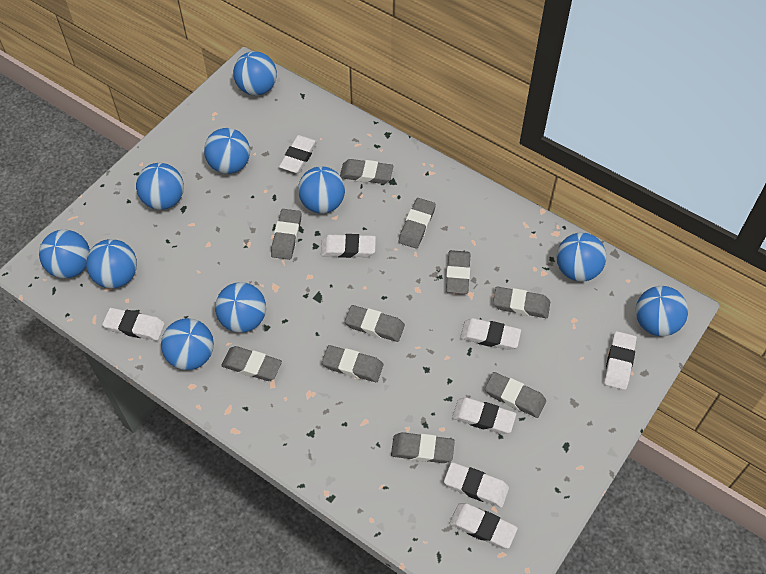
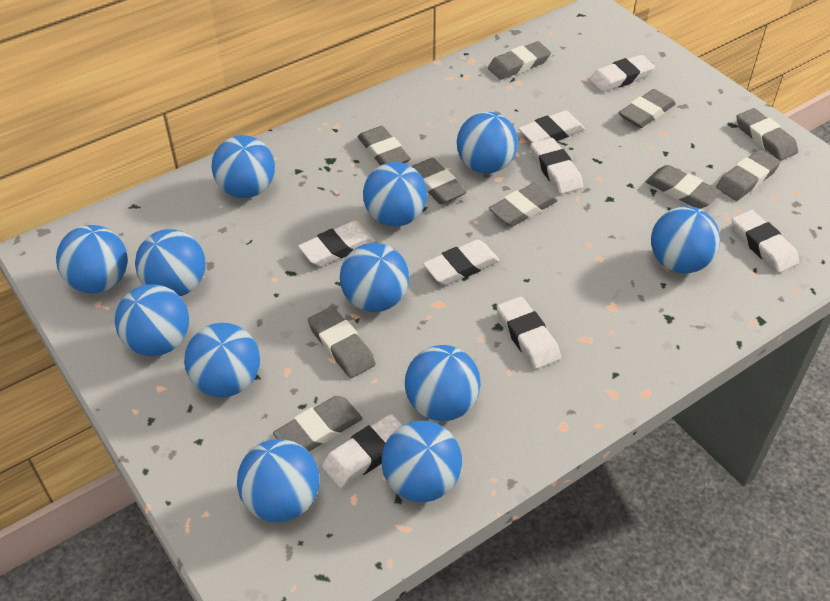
blue ball: [39,230,90,278] [86,239,137,288] [136,163,184,210] [161,318,214,370] [204,128,250,174] [215,282,266,333] [233,51,277,96] [298,166,345,214] [557,232,606,282] [636,286,688,336] = 10 -> [56,225,128,293] [115,284,189,356] [135,229,206,296] [184,323,260,397] [211,135,275,198] [237,439,320,522] [340,243,409,312] [363,162,427,226] [382,421,462,502] [405,345,481,421] [457,112,518,174] [651,206,720,273] = 12

